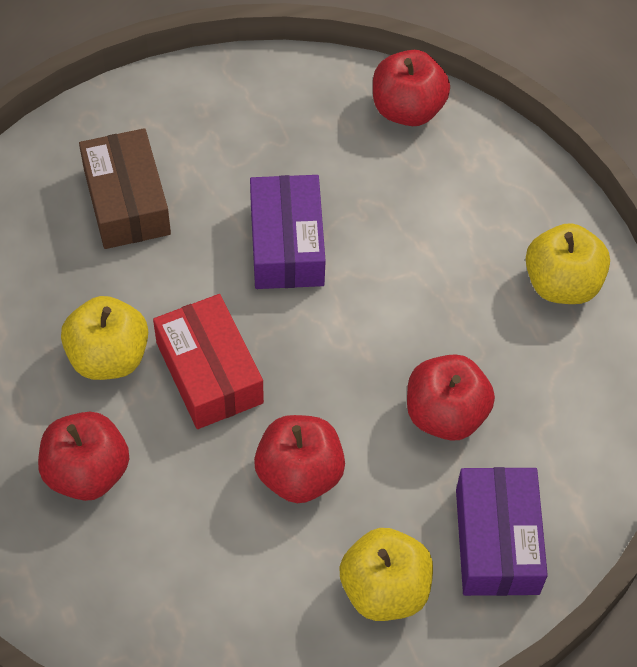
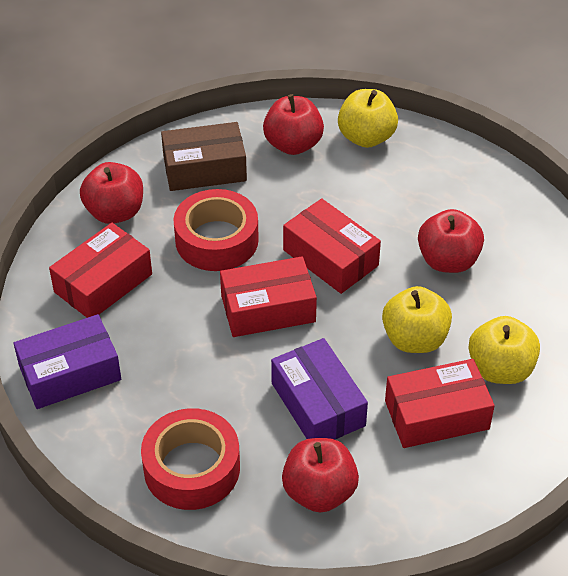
red box: [153,294,264,429] = 1 -> [49,223,152,318] [220,256,317,337] [283,198,381,294] [385,359,495,448] = 4
red tape: none = 0 -> [141,408,240,510] [174,189,259,271] = 2

